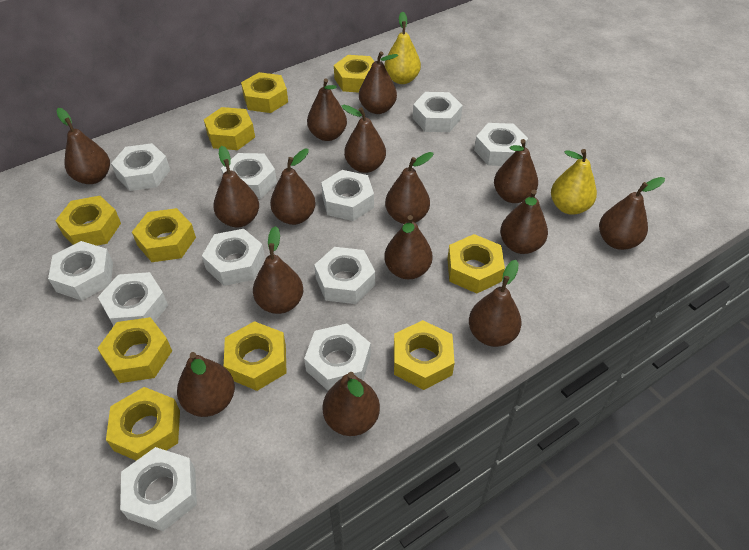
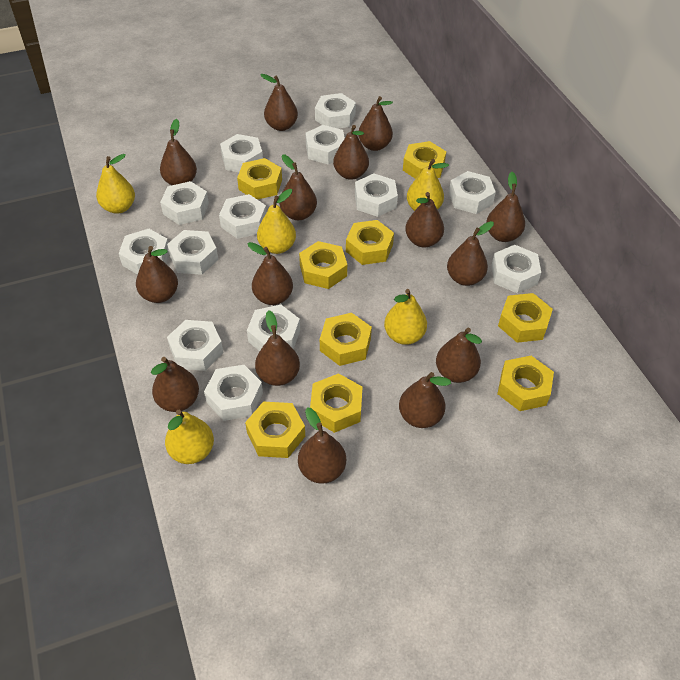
white nut: [48,241,113,301] [98,272,168,326] [111,143,170,191] [120,447,197,531] [202,229,265,286] [221,153,277,199] [304,324,371,391] [314,247,375,304] [321,170,374,221] [413,92,463,132] [474,123,528,166] = 11 -> [119,229,169,275] [160,181,209,225] [167,230,218,275] [167,320,224,371] [204,365,263,421] [219,194,267,239] [220,134,263,172] [247,305,300,351] [306,125,345,165] [315,93,356,129] [355,174,398,217] [449,171,496,214] [492,245,541,293] = 13
yellow nut: [55,196,121,246] [97,317,172,383] [106,387,180,461] [132,208,196,262] [204,107,255,150] [224,321,286,391] [241,72,288,113] [334,55,375,93] [394,320,455,390] [447,234,505,293] = 10 -> [237,158,282,200] [245,401,305,458] [299,241,347,289] [310,373,362,433] [320,313,372,366] [346,220,394,265] [403,141,446,179] [497,356,554,411] [498,293,553,343] = 9
yellow pear: [384,11,421,84] [551,149,597,215] = 2 -> [96,154,135,214] [165,410,214,464] [257,189,296,254] [384,289,427,345] [407,159,449,211] = 5

